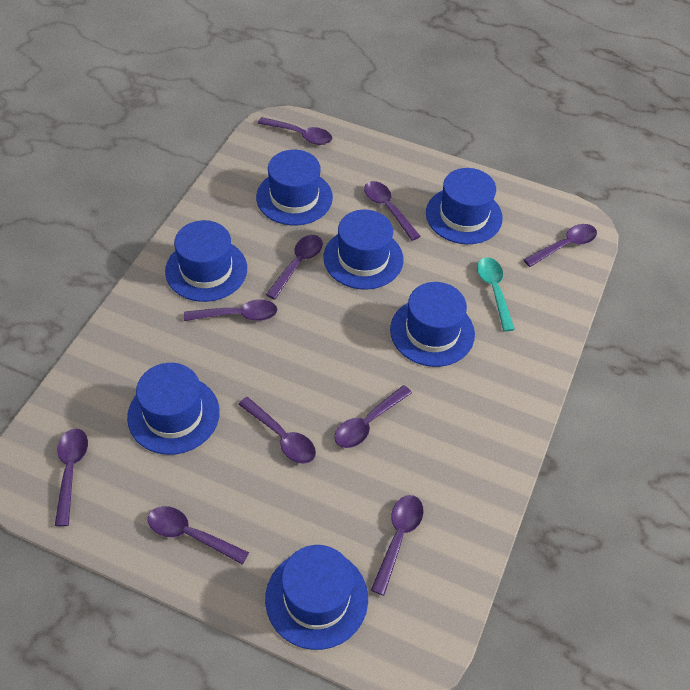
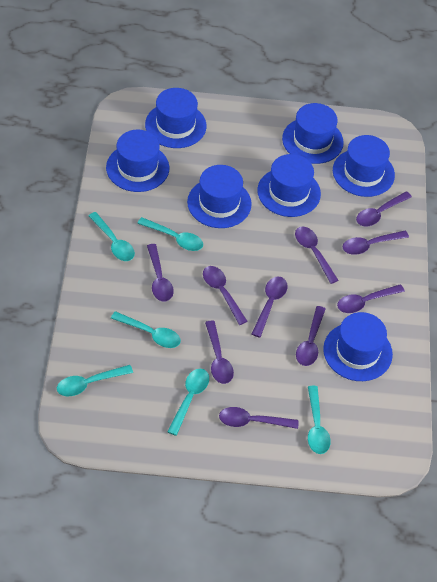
turquoise spoon: [477,257,515,332] = 1 -> [57,365,133,396] [89,212,135,261] [111,311,181,348] [137,217,203,251] [167,369,209,436] [308,386,331,454] = 6

